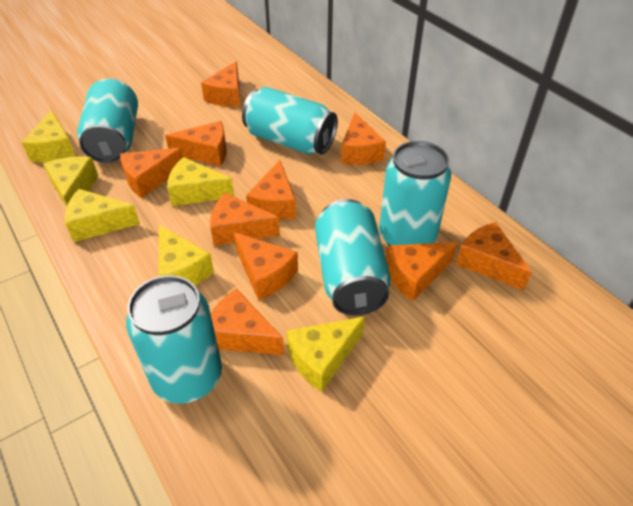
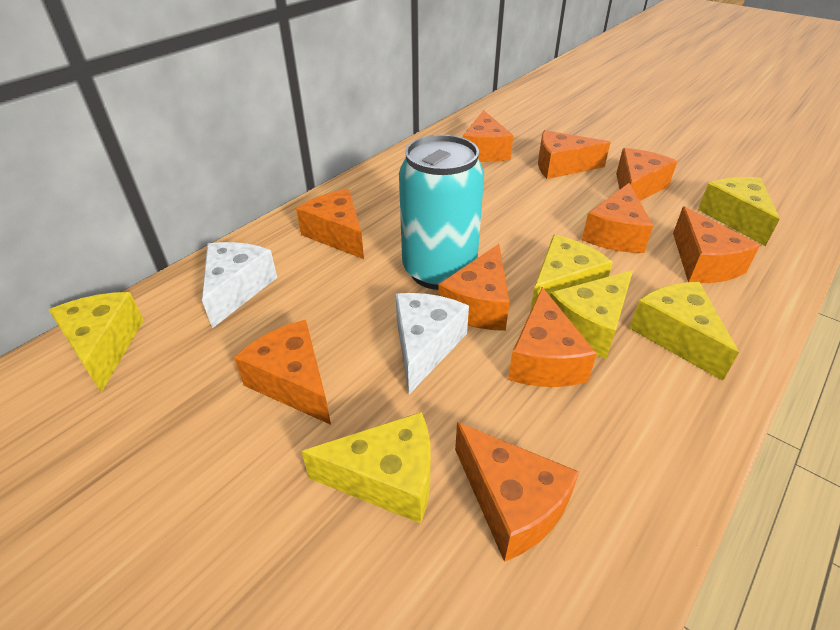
turquoise can: [77,79,138,163] [126,275,222,404] [242,87,338,155] [315,199,391,316] [379,141,451,245] = 5 -> [399,135,484,290] = 1
white cheese: none = 0 -> [202,242,277,328] [395,293,469,394] = 2

